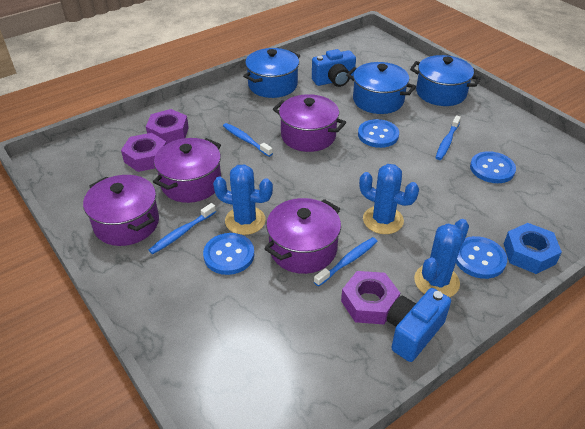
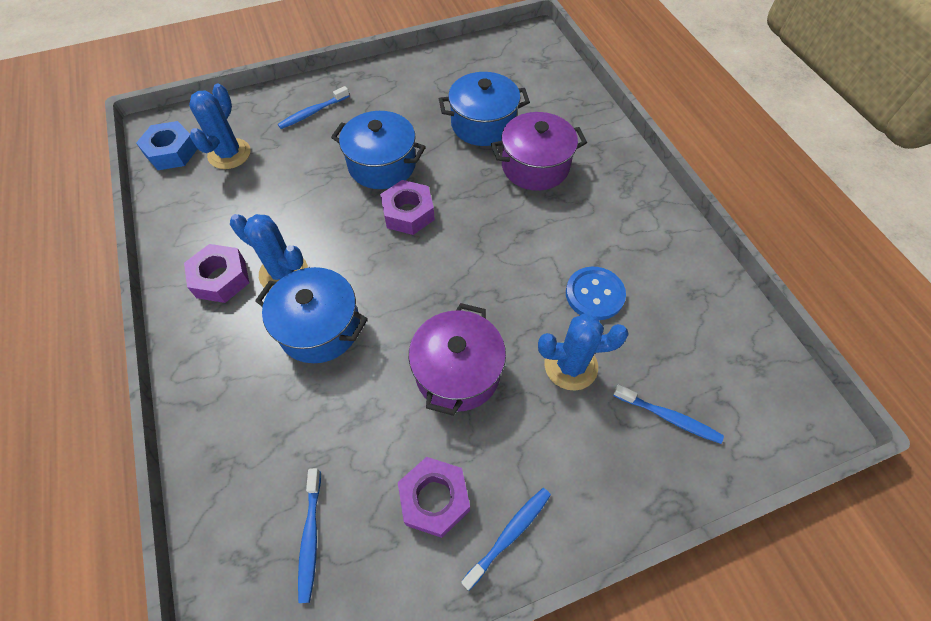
blue button: [203,233,254,275] [358,119,399,148] [456,236,507,279] [470,151,516,183] = 4 -> [566,266,626,320] = 1
blue camera: [312,49,356,87] [387,288,451,362] = 2 -> none = 0
purple pot: [83,175,159,246] [153,138,221,203] [264,198,341,274] [273,94,346,152] = 4 -> [409,303,506,416] [491,112,587,191] = 2

